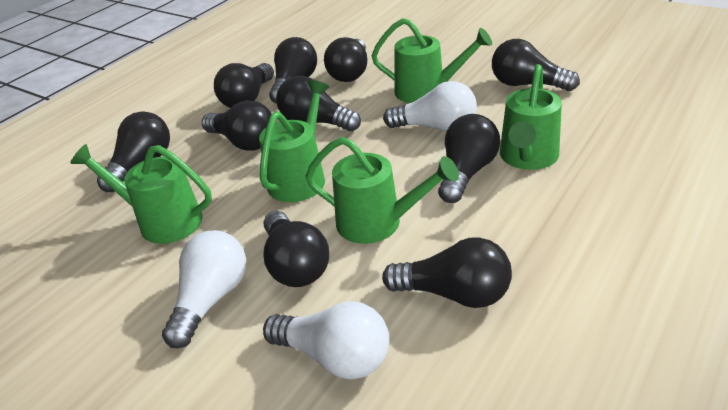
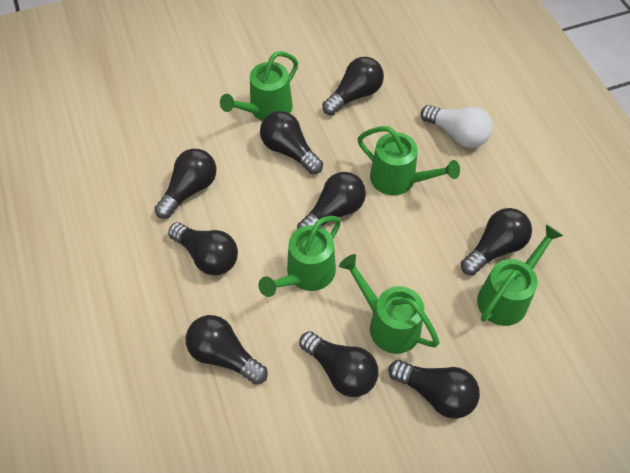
black light bulb: [97,111,170,192] [202,100,271,151] [214,63,274,108] [263,211,329,287] [269,37,317,104] [276,76,361,131] [324,37,367,82] [382,237,512,308] [438,114,500,203] [492,39,580,91] = 10 -> [154,149,216,219] [168,222,238,276] [186,315,268,385] [260,111,323,174] [297,172,366,229] [299,331,378,397] [322,57,384,115] [389,360,480,419] [461,208,532,275] = 9
white light bulb: [162,230,246,349] [263,301,389,380] [383,81,477,132] = 3 -> [421,105,493,148] = 1

